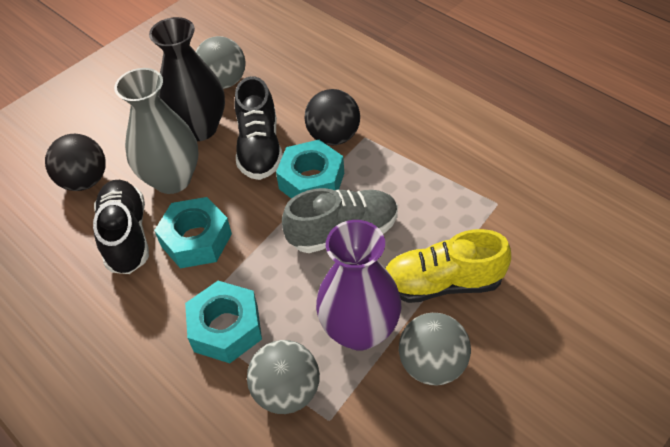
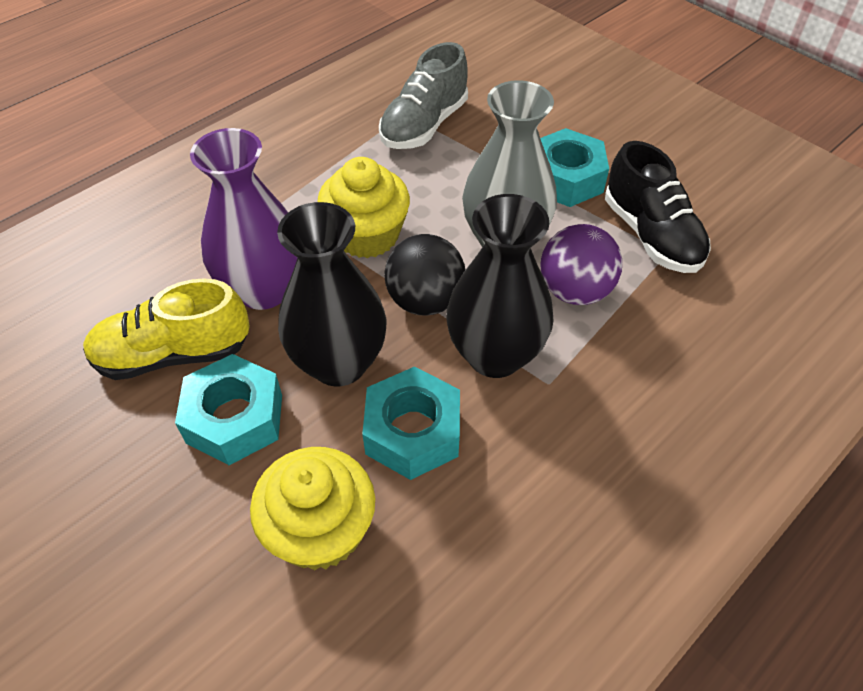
black ball: [45,134,106,191] [304,89,360,145] = 2 -> [384,234,465,315] = 1
black shoe: [93,180,149,274] [234,76,283,180] = 2 -> [605,141,711,273] = 1
black vase: [149,17,225,141] = 1 -> [277,202,386,386] [446,194,554,378] = 2
grey ball: [195,36,245,89] [247,340,320,414] [399,313,471,385] = 3 -> none = 0
purple ball: none = 0 -> [540,224,622,305] = 1
yellow cupcake: none = 0 -> [250,447,375,570] [318,157,410,258] = 2

